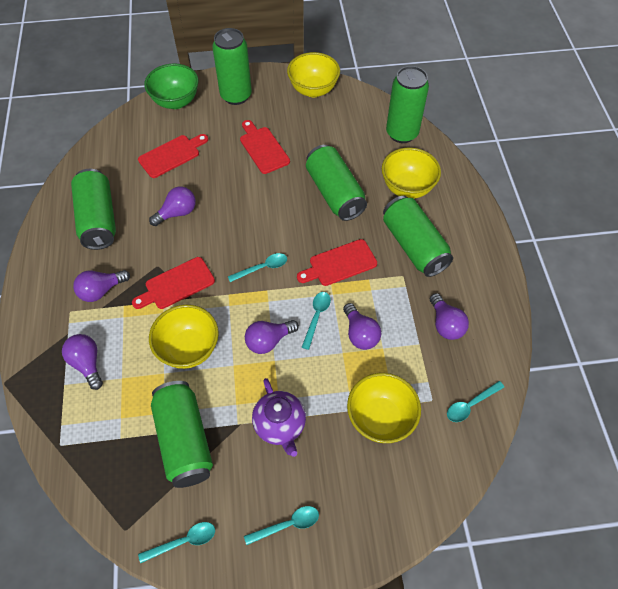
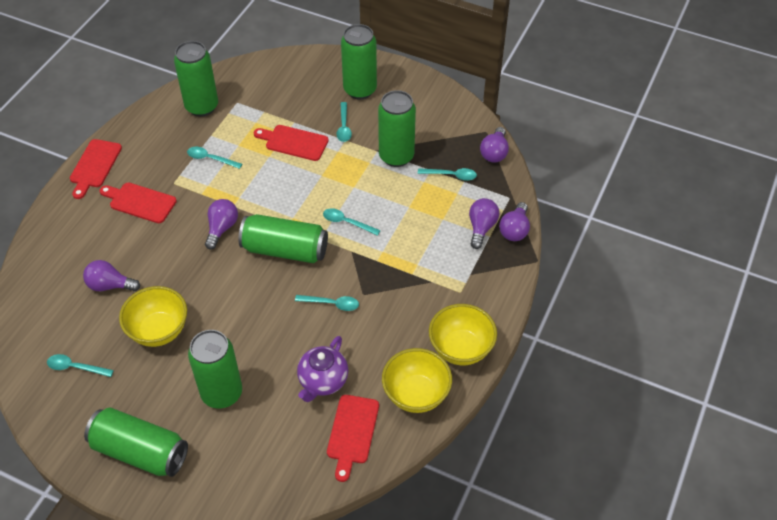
green bowl: [144,64,198,109] = 1 -> none = 0
purple light bulb: [62,334,103,390] [73,270,130,302] [149,187,196,226] [245,320,299,354] [343,303,381,350] [430,293,469,340] = 6 -> [83,260,140,291] [205,199,238,249] [469,198,499,249] [480,127,509,163] [499,202,530,241] = 5
turquoise spoon: [138,522,215,563] [228,253,287,282] [244,506,319,545] [302,292,331,350] [447,381,504,422] = 5 -> [47,354,114,377] [187,147,242,169] [295,295,359,311] [323,208,381,236] [336,102,352,142] [418,168,477,181] = 6
yellow bowl: [149,305,219,369] [287,52,340,97] [347,373,421,443] [382,148,441,199] = 4 -> [119,286,187,347] [382,348,452,413] [429,304,497,365] = 3

